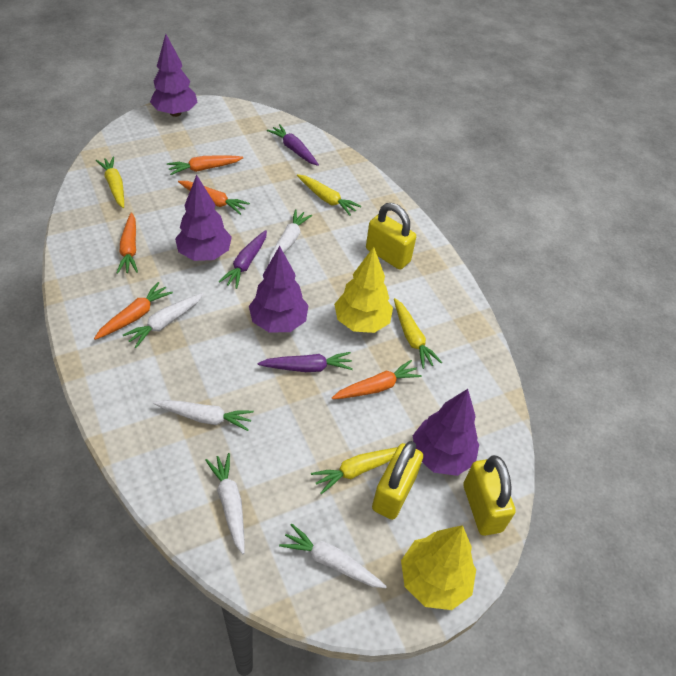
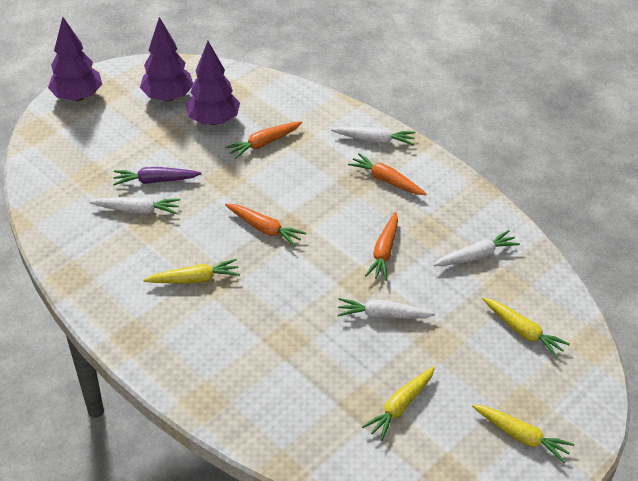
orange carrot: [94,282,173,340] [117,212,138,274] [167,155,243,175] [178,181,250,215] [332,360,422,399] = 5 -> [225,121,302,159] [225,204,306,247] [348,153,427,195] [365,212,398,281] = 4
purple carrot: [219,230,267,289] [258,352,353,372] [267,124,319,166] = 3 -> [113,167,202,185] = 1
purple tree: [150,34,198,117] [175,175,232,261] [249,246,309,333] [413,389,479,476] = 4 -> [48,17,102,101] [140,17,193,101] [185,41,240,125] = 3
white carrot: [123,293,203,348] [153,400,254,431] [205,453,245,554] [269,209,312,263] [279,524,387,588] = 5 -> [90,197,180,214] [331,127,415,145] [338,298,436,319] [434,230,520,266] = 4
yellow padlock: [366,203,416,270] [372,441,423,520] [463,455,516,536] = 3 -> none = 0
yellow tree: [334,247,393,333] [401,525,476,610] = 2 -> none = 0

